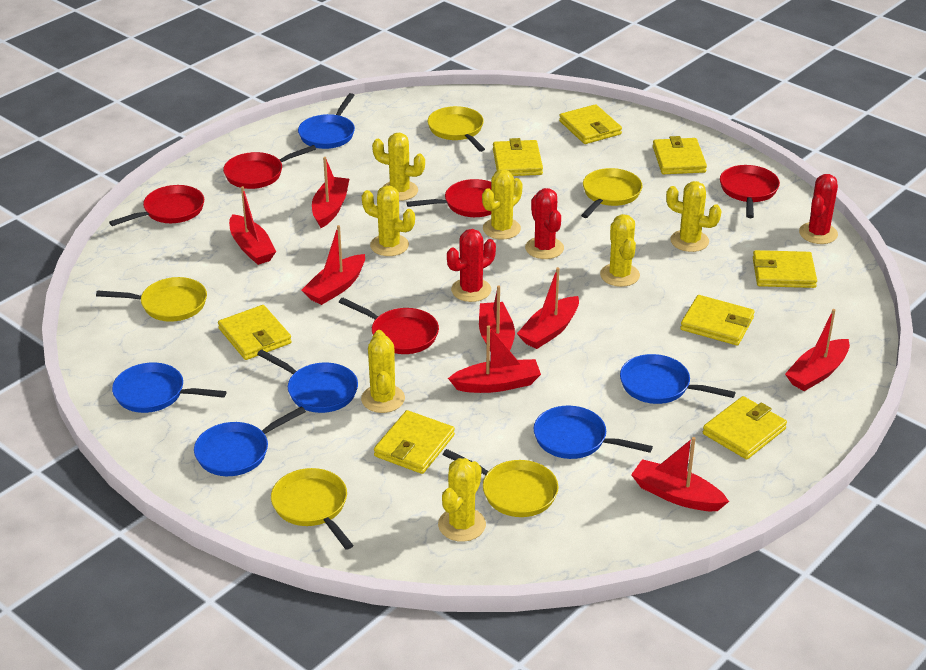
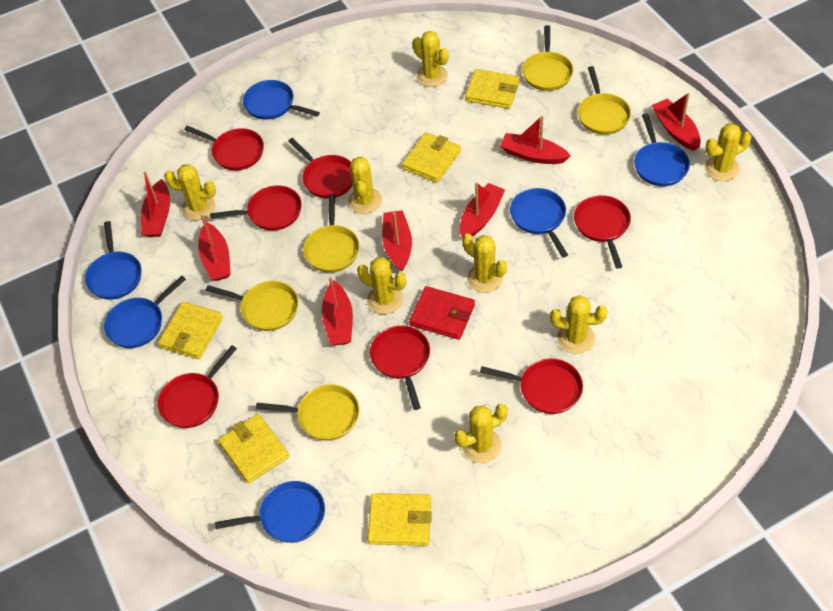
red boat: [229,186,276,265] [301,225,365,305] [312,157,349,228] [448,325,541,393] [479,285,515,352] [517,267,579,349] [631,437,729,511] [785,309,850,391] = 8 -> [141,171,170,237] [198,215,231,281] [322,277,353,346] [382,210,412,272] [460,182,505,237] [500,116,571,164] [652,93,701,151] = 7
red cactus: [447,229,496,302] [525,188,564,259] [799,174,838,244] = 3 -> none = 0
red pan: [109,185,204,226] [223,145,316,189] [339,298,439,354] [406,179,491,217] [720,165,780,218] = 5 -> [158,345,237,428] [184,126,264,170] [210,185,302,231] [288,138,353,199] [370,326,430,410] [480,359,583,414] [574,195,631,269] = 7
red wallet: none = 0 -> [409,286,475,340] = 1
yellow cactus: [361,330,405,413] [362,186,415,256] [372,133,425,201] [438,458,486,542] [482,169,523,240] [600,214,640,287] [666,181,722,252] = 7 -> [164,164,216,220] [348,156,382,214] [357,257,406,314] [413,31,449,87] [454,404,508,463] [462,233,507,293] [550,295,607,354] [705,123,752,181] = 8
yellow wallet: [218,305,292,360] [374,410,455,474] [493,138,543,176] [559,104,622,144] [653,136,707,174] [680,295,755,346] [703,396,787,460] [753,250,817,288] = 8 -> [158,302,223,359] [218,414,289,484] [367,493,432,546] [402,132,461,183] [465,69,520,109] = 5

